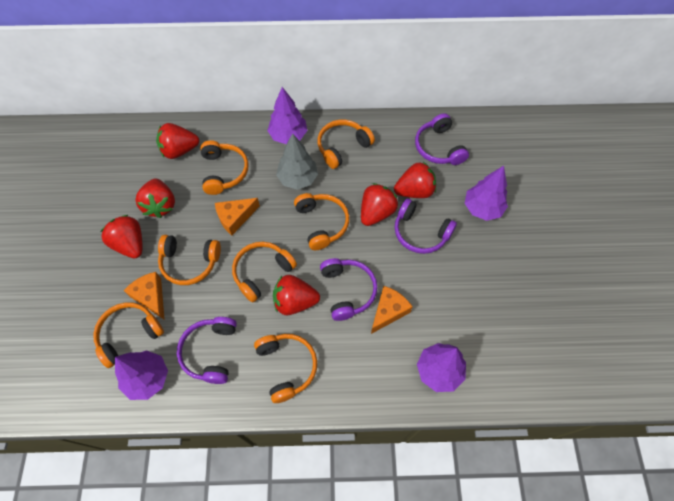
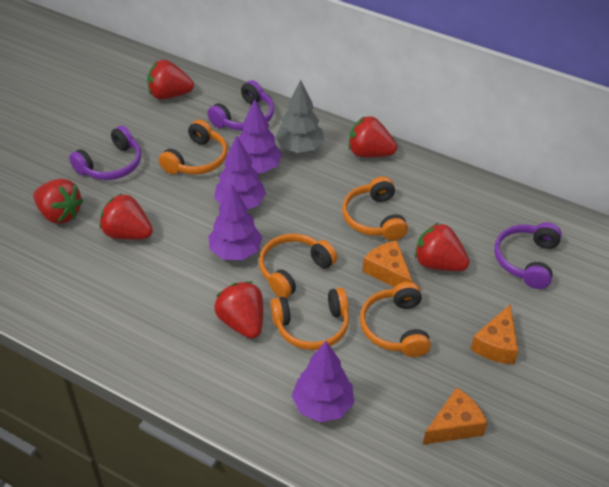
orange headphones: [93,302,164,368] [158,235,221,285] [200,140,249,195] [232,242,297,303] [254,334,317,403] [294,193,349,250] [318,120,375,169] = 7 -> [159,120,228,175] [259,234,337,298] [270,288,349,350] [342,177,408,240] [360,282,431,357] = 5
purple headphones: [177,317,237,384] [320,258,378,321] [395,199,457,254] [415,113,469,165] = 4 -> [69,126,141,180] [207,80,274,131] [494,222,562,289] = 3

